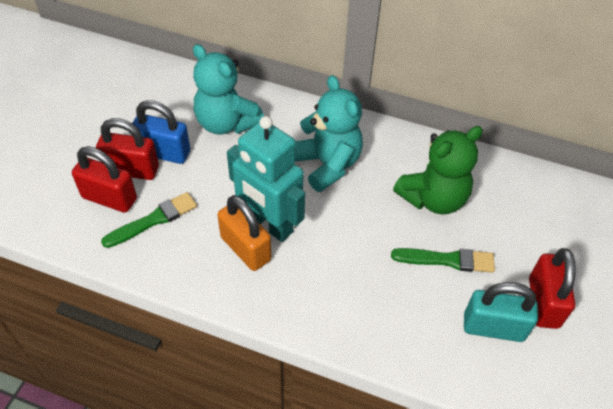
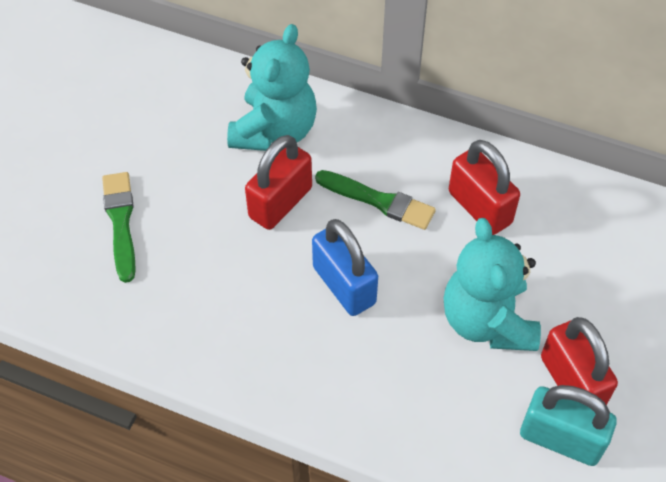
green teddy bear: [393,126,483,215] = 1 -> none = 0
orange padlock: [218,195,271,271] = 1 -> none = 0
turquoise robot: [227,116,305,242] = 1 -> none = 0

